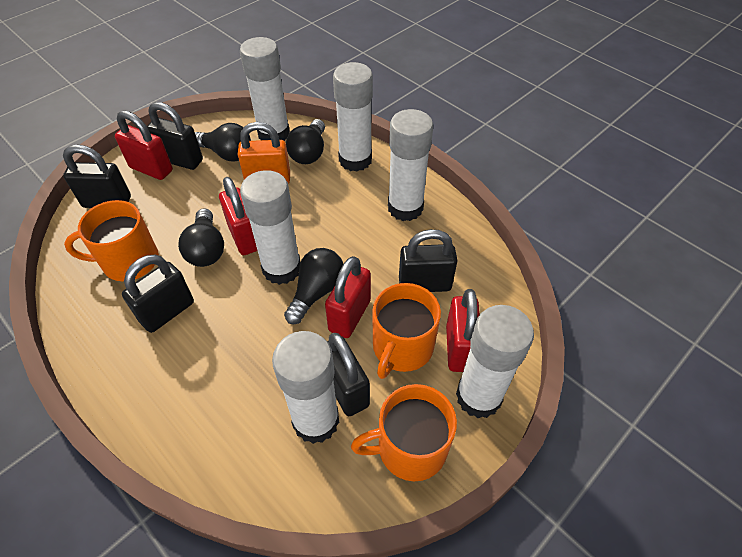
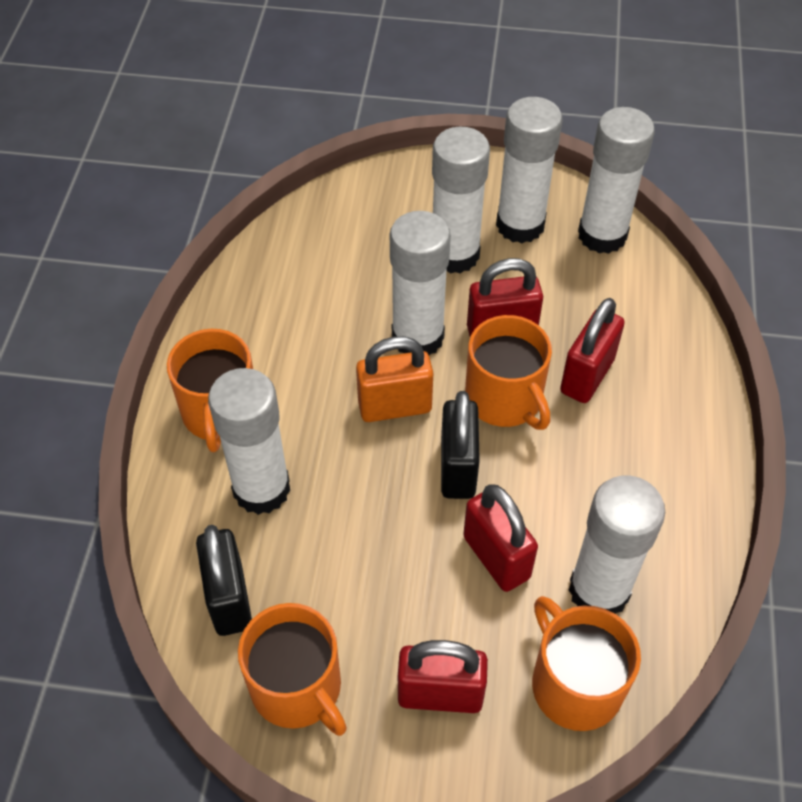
black light bulb: [178,208,224,267] [195,123,251,161] [284,248,343,324] [286,119,325,164] = 4 -> none = 0
black padlock: [63,145,131,208] [122,255,194,333] [147,102,203,170] [327,333,370,416] [399,229,457,292] = 5 -> [196,525,252,636] [441,391,480,499] = 2
orange mug: [64,200,159,281] [351,384,457,482] [372,283,441,379] = 3 -> [167,329,253,452] [238,603,347,736] [465,315,552,430] [532,596,641,731] = 4

